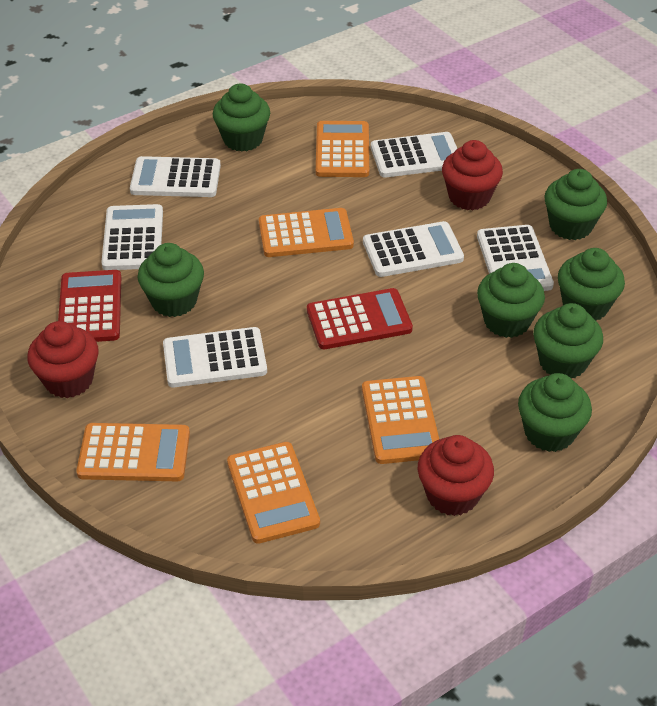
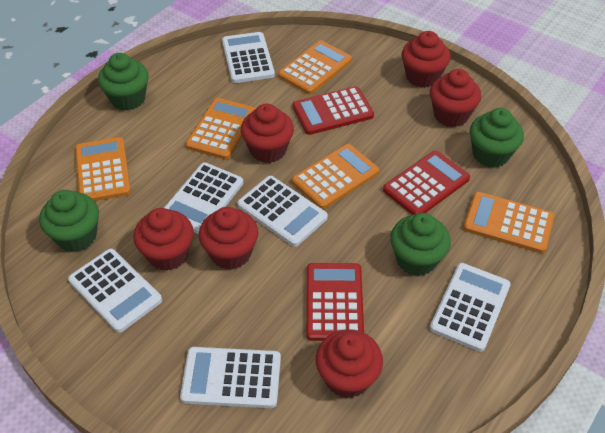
green cupcake: [138,243,204,317] [213,83,270,152] [477,263,545,338] [518,373,592,452] [533,303,603,378] [544,169,607,240] [558,248,625,320] = 7 -> [39,190,99,252] [98,53,149,111] [390,213,451,276] [470,108,524,168] = 4
red calculator: [58,270,121,342] [307,288,413,349] = 2 -> [292,86,374,135] [306,263,364,341] [383,151,470,215] = 3
red cupcake: [28,321,99,398] [418,435,494,516] [442,140,503,210] = 3 -> [133,208,194,271] [199,207,258,270] [241,103,294,163] [315,329,383,398] [402,31,451,88] [430,69,481,127] = 6

